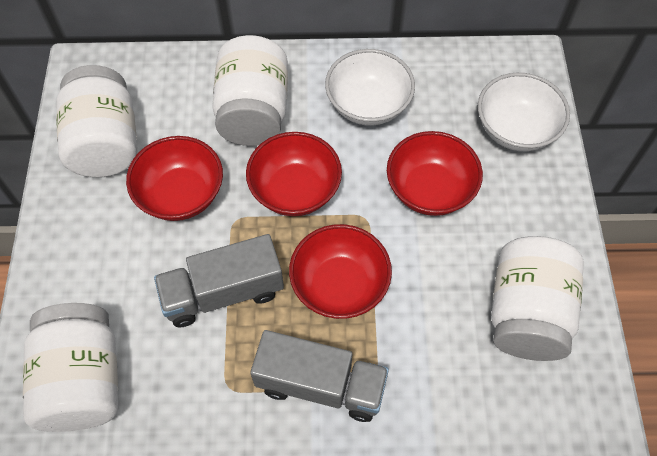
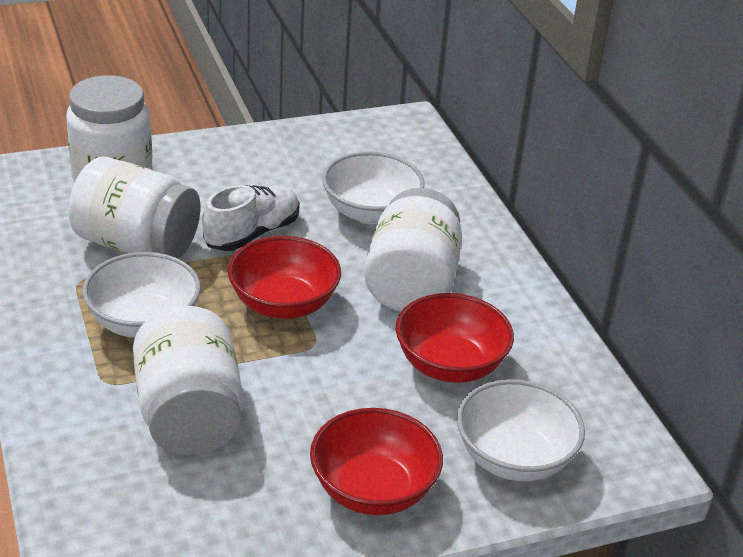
grey truck: [154,234,284,327] [250,330,389,422] = 2 -> none = 0
red bowl: [126,136,223,221] [246,132,342,216] [289,224,392,319] [387,131,483,216] = 4 -> [228,236,341,319] [310,408,443,515] [396,293,514,383] = 3
white bowl: [325,49,415,126] [478,73,570,151] = 2 -> [82,252,201,338] [322,152,424,224] [457,379,585,481] = 3
white shoe: none = 0 -> [202,185,299,251] = 1

